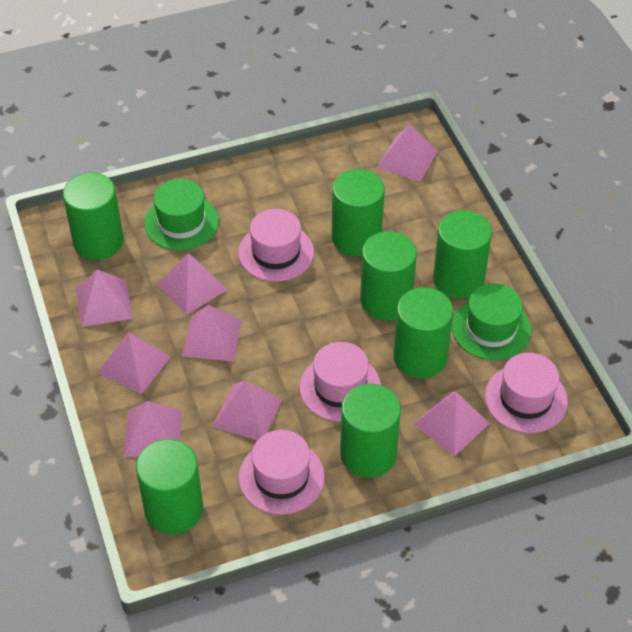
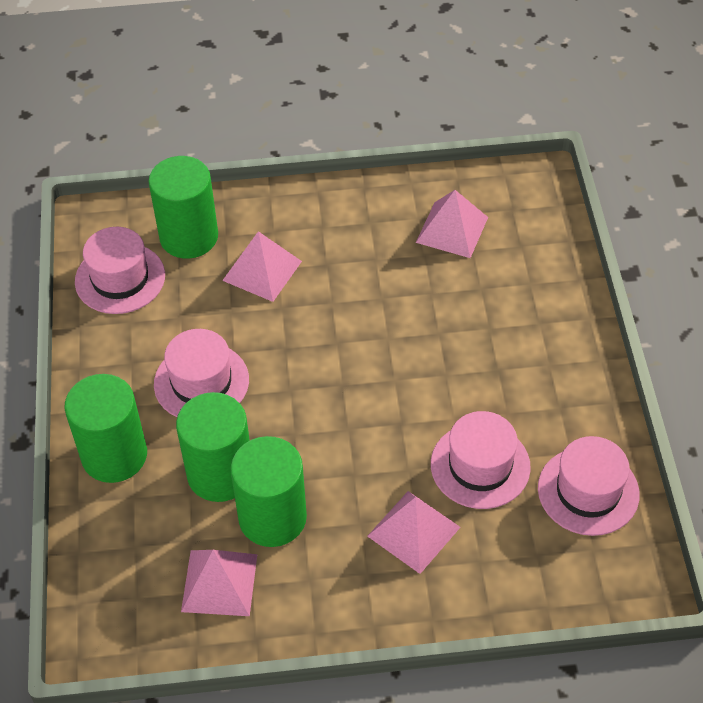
green cylinder: [63,173,124,260] [136,439,203,535] [332,169,385,256] [340,384,401,478] [360,231,417,321] [394,287,453,378] [433,210,492,299] = 7 -> [64,374,147,483] [149,156,218,259] [176,392,250,502] [231,436,307,547] = 4
green hat: [144,179,219,250] [452,284,531,360] = 2 -> none = 0
pink pyramid: [76,269,132,327] [98,332,171,394] [124,401,182,457] [157,253,227,315] [182,305,242,361] [212,381,282,440] [377,124,438,181] [413,392,490,457] = 8 -> [181,550,257,616] [222,231,302,302] [367,491,461,574] [416,190,488,258] = 4

